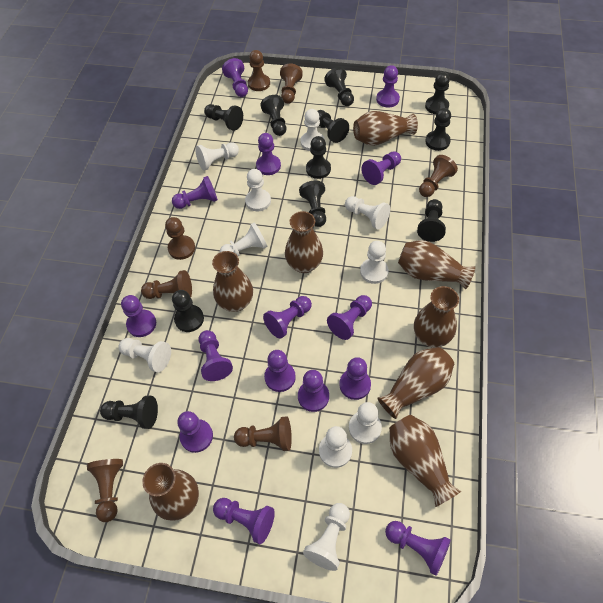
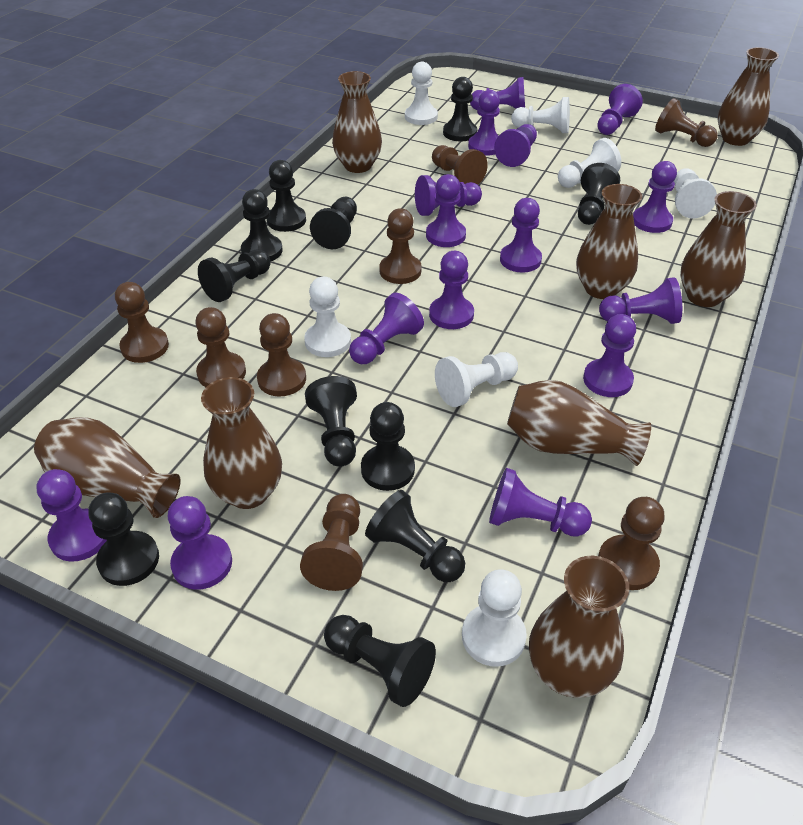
brown pawn: [87,459,123,522] [141,270,192,299] [165,217,195,260] [234,416,292,451] [248,50,270,91] [280,63,303,104] [419,155,458,197] = 7 -> [115,282,169,363] [195,307,246,387] [257,313,306,397] [300,494,363,591] [379,208,422,284] [432,145,488,185] [598,497,665,590] [655,98,718,147] = 8
white pawn: [118,338,171,372] [195,142,239,171] [220,222,268,256] [245,169,271,211] [300,109,324,151] [303,503,350,571] [319,426,352,468] [345,196,390,229] [349,402,382,444] [360,241,389,284] = 10 -> [304,277,351,357] [405,62,438,125] [435,352,518,407] [462,569,527,667] [511,97,570,133] [558,138,621,188] [674,168,717,218] = 7

